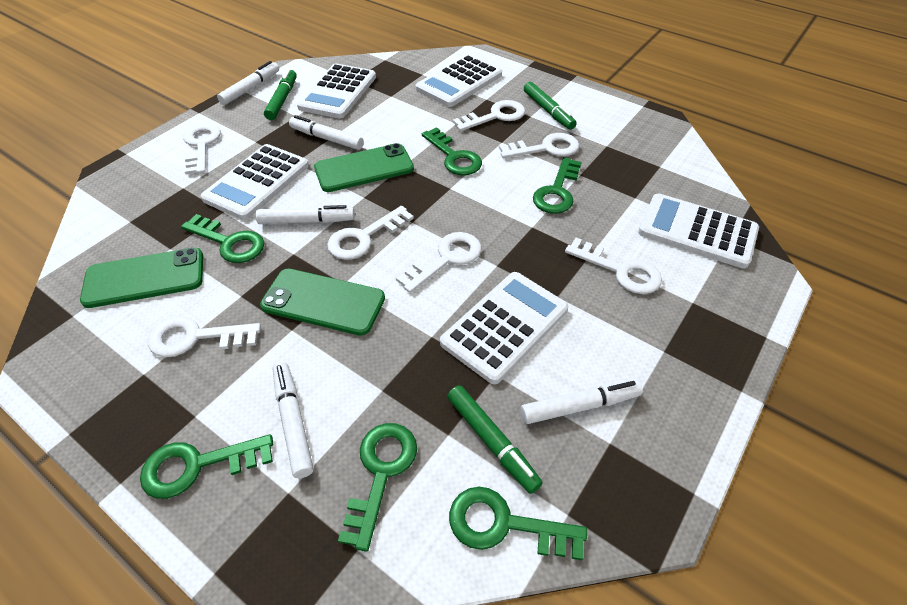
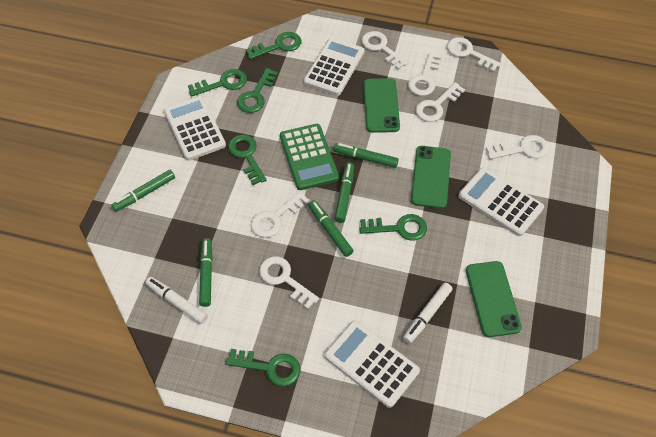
green calculator: none = 0 -> [280,124,339,190] = 1
green marker: [264,69,297,120] [447,385,543,494] [524,82,577,130] = 3 -> [112,170,175,212] [199,238,213,307] [308,200,353,257] [333,143,399,168] [334,162,354,223] = 5
white calculator: [200,144,309,220] [297,63,376,119] [416,55,502,107] [440,272,568,384] [638,193,759,269] = 5 -> [164,96,226,161] [304,38,365,96] [325,321,420,408] [458,168,544,236] = 4
white marker: [217,61,279,105] [256,205,355,224] [273,362,314,478] [289,115,364,150] [521,380,643,424] = 5 -> [146,277,208,324] [403,282,453,344] = 2

